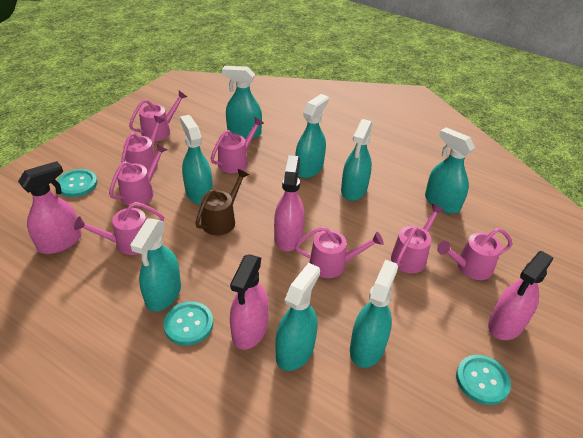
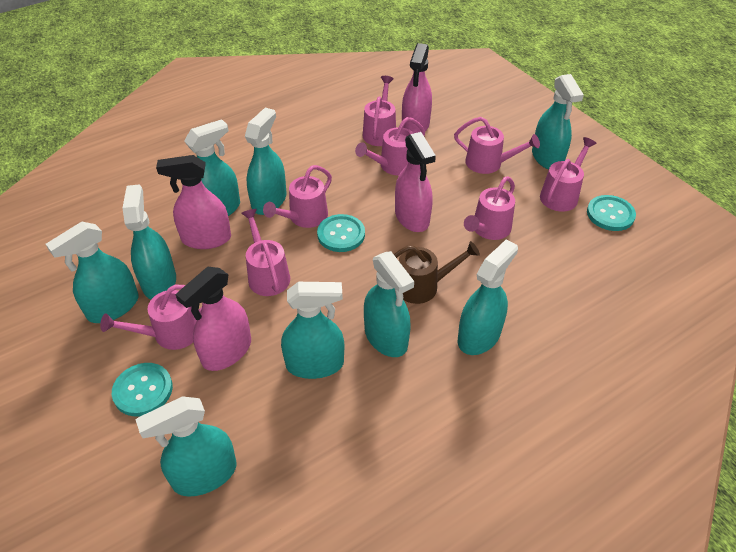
turquoise spray bottle: [130,218,181,312] [180,115,213,205] [222,66,262,139] [275,263,320,371] [295,94,329,178] [341,119,372,201] [350,260,398,368] [425,127,475,214] = 8 -> [46,222,138,323] [123,185,176,299] [136,396,237,497] [184,119,240,216] [245,108,287,215] [281,282,344,379] [364,251,414,357] [458,239,518,355] [532,74,584,169] = 9

